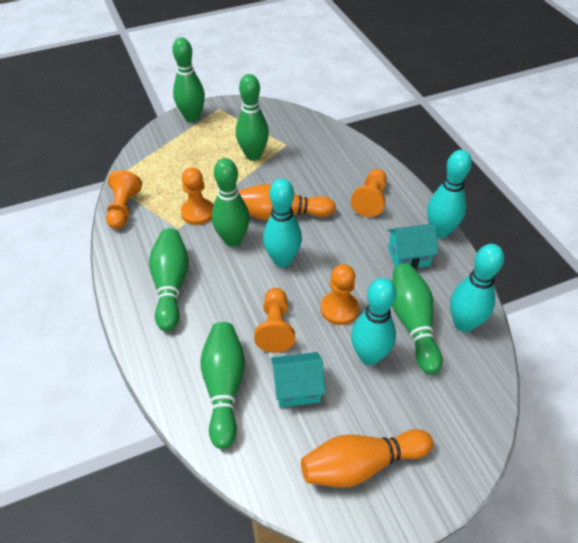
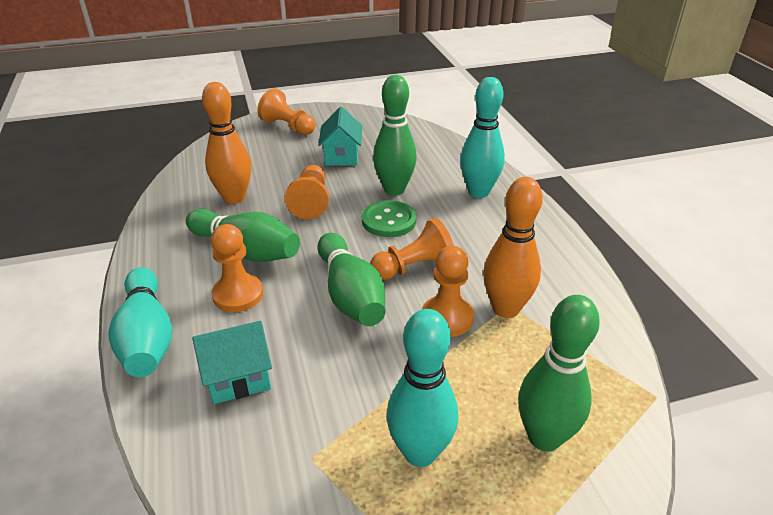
green bowling pin: [149,228,189,331] [172,37,205,122] [200,322,245,449] [212,158,250,247] [236,74,269,161] [392,264,442,374] = 6 -> [186,209,300,262] [317,233,385,326] [373,75,417,195] [518,295,600,451] = 4
green button: none = 0 -> [362,200,416,237] = 1
turquoise bowling pin: [263,179,302,267] [351,278,396,365] [427,150,472,238] [450,244,504,332] = 4 -> [108,267,172,377] [387,309,458,467] [460,77,505,198] = 3

